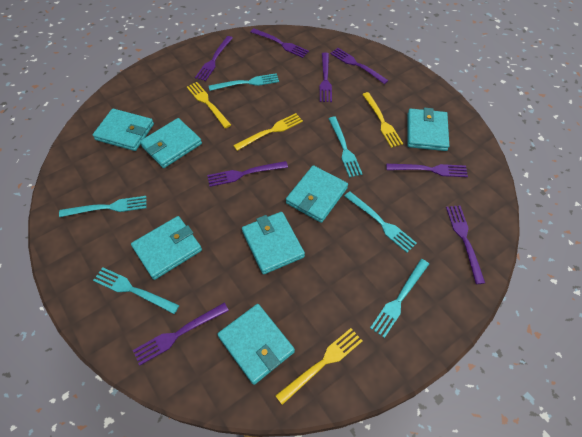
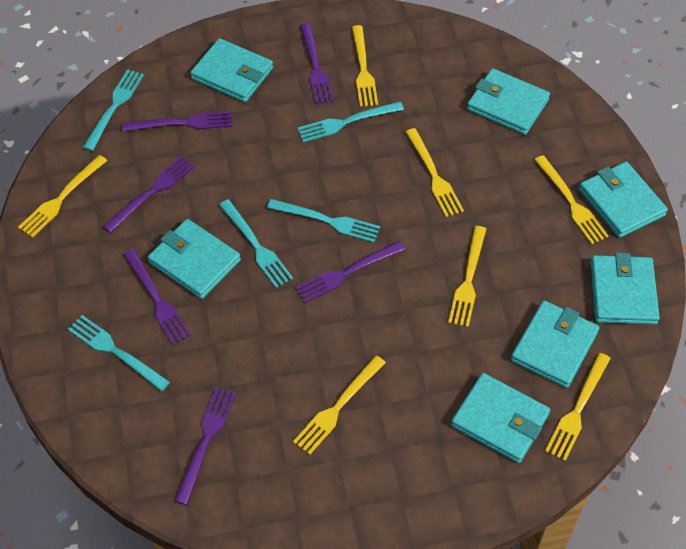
purple fork: [133,303,229,366] [195,36,233,81] [207,161,288,187] [251,28,309,58] [320,52,332,102] [330,48,389,84] [386,164,468,177] [446,205,485,284] = 8 -> [102,156,195,233] [122,111,233,132] [123,249,191,345] [174,387,236,505] [295,241,406,303] [300,23,334,104] = 6
turquoise fork: [59,196,147,217] [93,267,179,314] [209,73,279,91] [328,117,362,177] [344,191,417,253] [370,259,429,338] = 6 -> [68,315,170,391] [83,69,144,151] [219,199,293,288] [267,199,380,243] [297,101,404,143] = 5
yellow fork: [187,82,231,128] [233,113,303,151] [275,328,362,405] [362,92,403,148] = 4 -> [18,155,107,238] [293,355,386,455] [352,25,378,107] [406,128,464,217] [448,226,486,327] [534,155,609,244] [545,353,611,461] = 7

